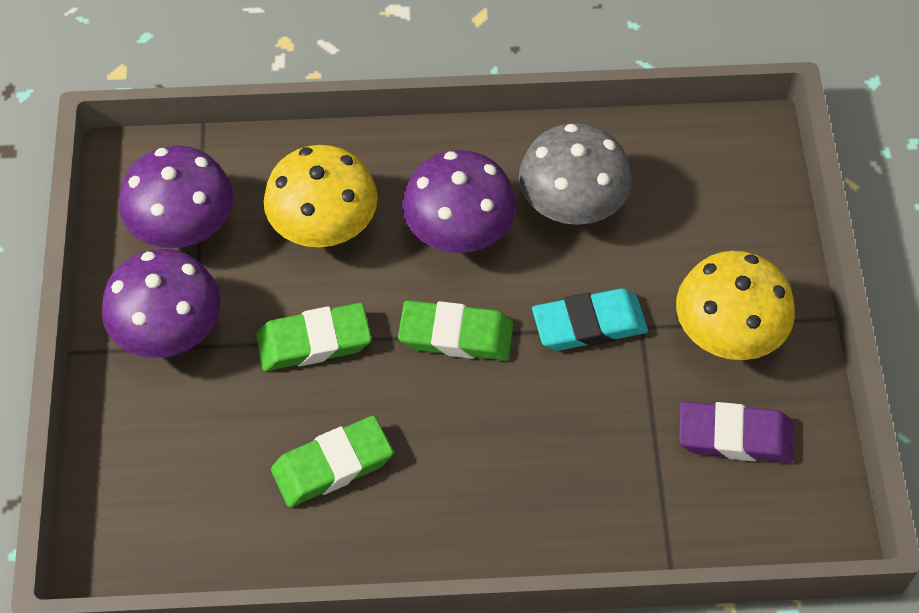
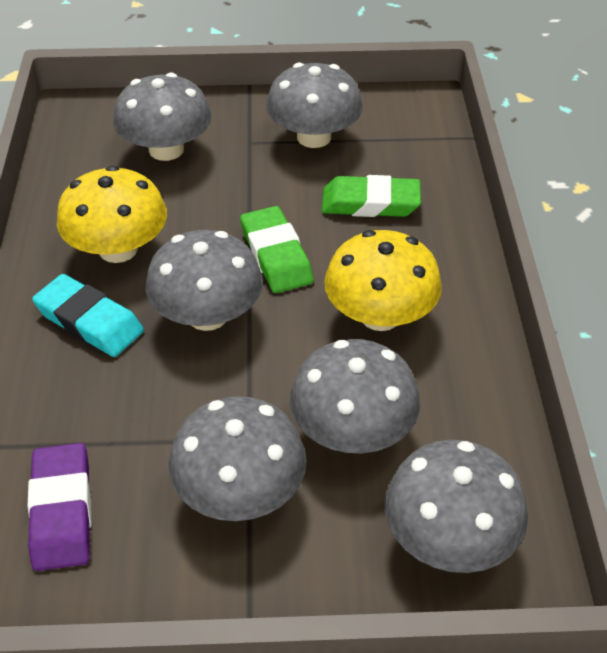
green eraser: [256,303,371,371] [271,416,393,507] [398,300,513,361] = 3 -> [240,206,313,293] [322,175,421,217] = 2
grey mushroom: [519,123,632,225] = 1 -> [113,73,212,161] [145,230,263,331] [169,396,306,521] [266,62,363,148] [290,339,420,453] [384,440,528,573] = 6
purple mushroom: [102,249,221,358] [119,146,233,248] [402,150,516,253] = 3 -> none = 0

